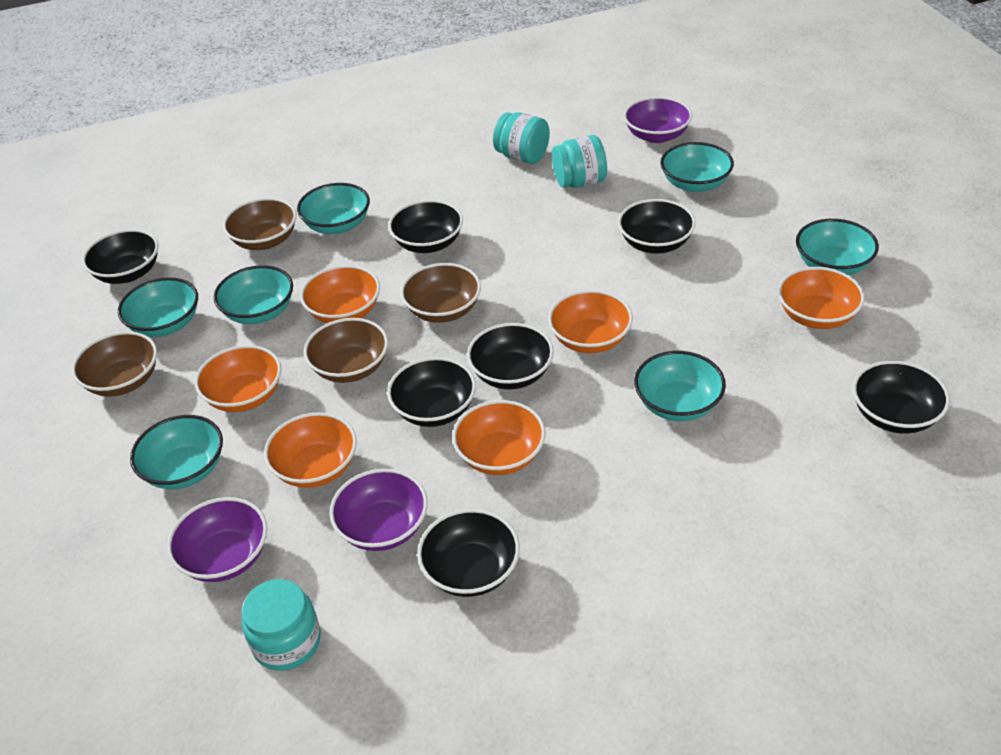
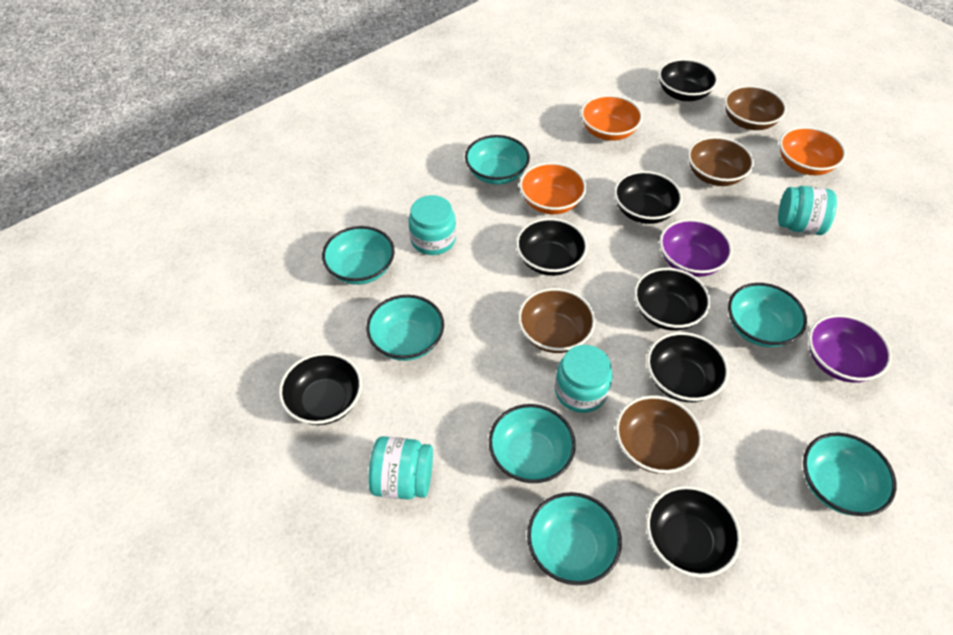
orange bowl: [195,345,281,412] [264,412,357,488] [300,265,380,323] [452,400,545,475] [548,290,633,353] [778,267,865,329] = 6 -> [519,162,587,214] [581,95,643,141] [779,127,846,175] = 3
purple bowl: [167,497,267,582] [329,469,428,551] [624,97,692,143] = 3 -> [660,219,732,277] [808,314,892,383] = 2
turquoise jar: [242,579,321,671] [493,112,550,164] [552,135,607,188] = 3 -> [368,436,433,500] [409,195,456,255] [555,345,612,413] [778,186,837,235] = 4

